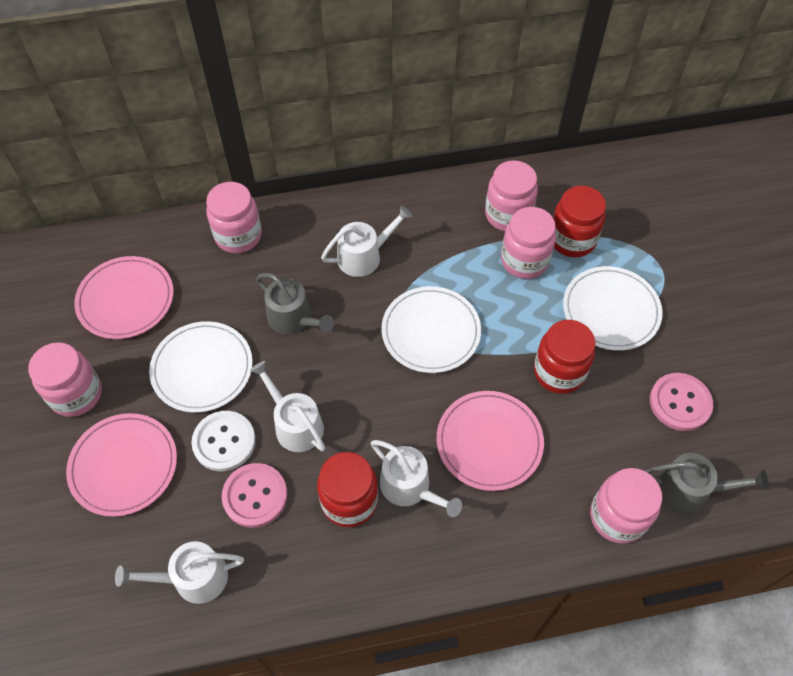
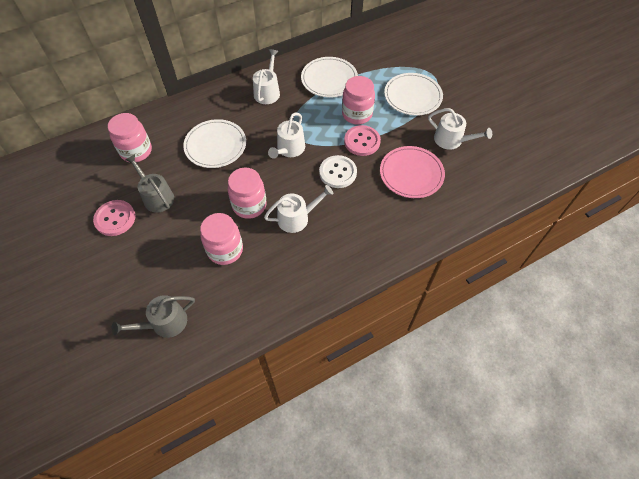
pink jar: [28,342,102,417] [206,182,262,253] [485,160,538,231] [501,207,556,279] [590,468,662,544] = 5 -> [108,113,152,163] [200,213,243,265] [227,168,267,219] [342,76,375,125] = 4
pink plate: [66,413,177,517] [74,256,174,339] [437,391,544,491] = 3 -> [380,146,445,198] = 1
red jar: [317,452,378,527] [534,320,595,394] [553,186,606,257] = 3 -> none = 0

